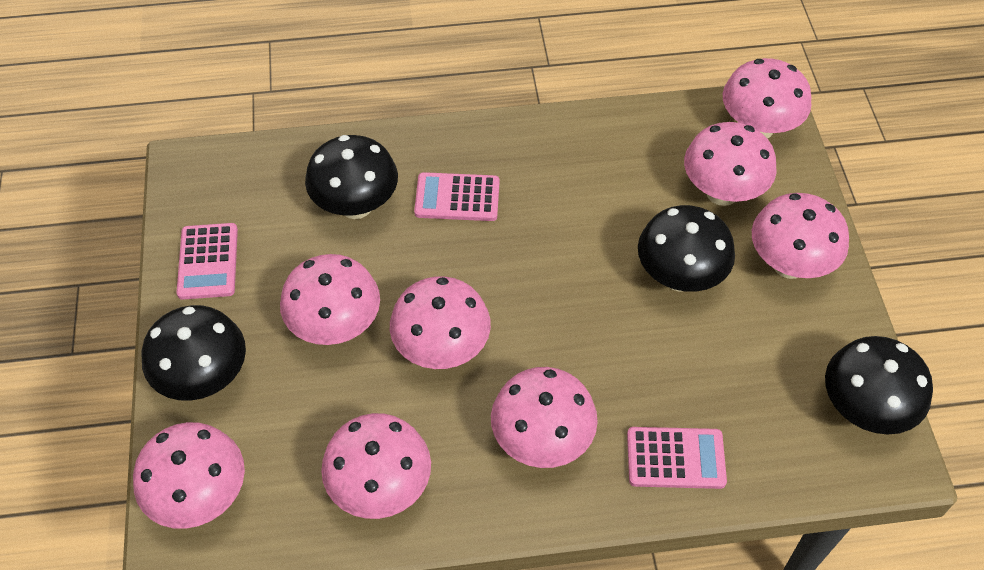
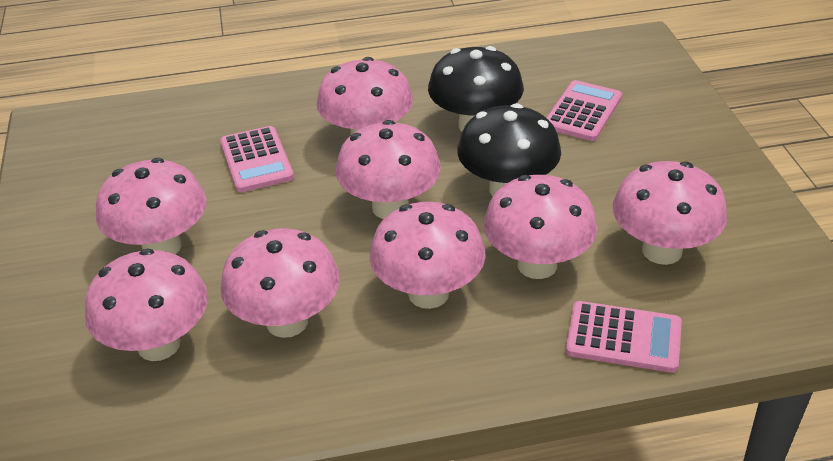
black mushroom: [141,305,246,401] [305,135,398,219] [638,205,735,292] [825,336,933,435] = 4 -> [428,46,524,132] [457,103,561,196] = 2

